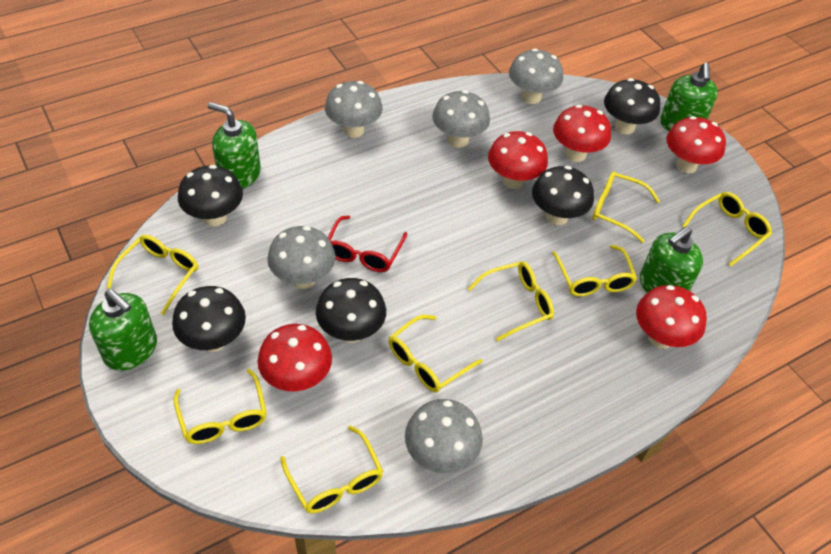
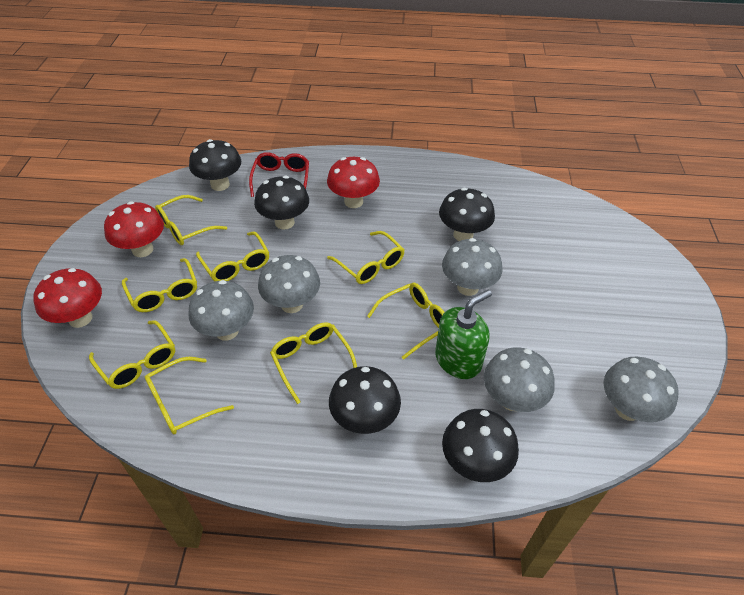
green soap dispenser: [89,290,157,371] [208,102,261,189] [640,226,703,293] [660,63,718,131] = 4 -> [435,290,492,379] = 1
red mushroom: [258,324,332,391] [488,131,548,189] [553,105,611,162] [636,285,707,349] [666,116,726,173] = 5 -> [33,268,102,328] [104,201,164,257] [327,157,380,208] = 3

